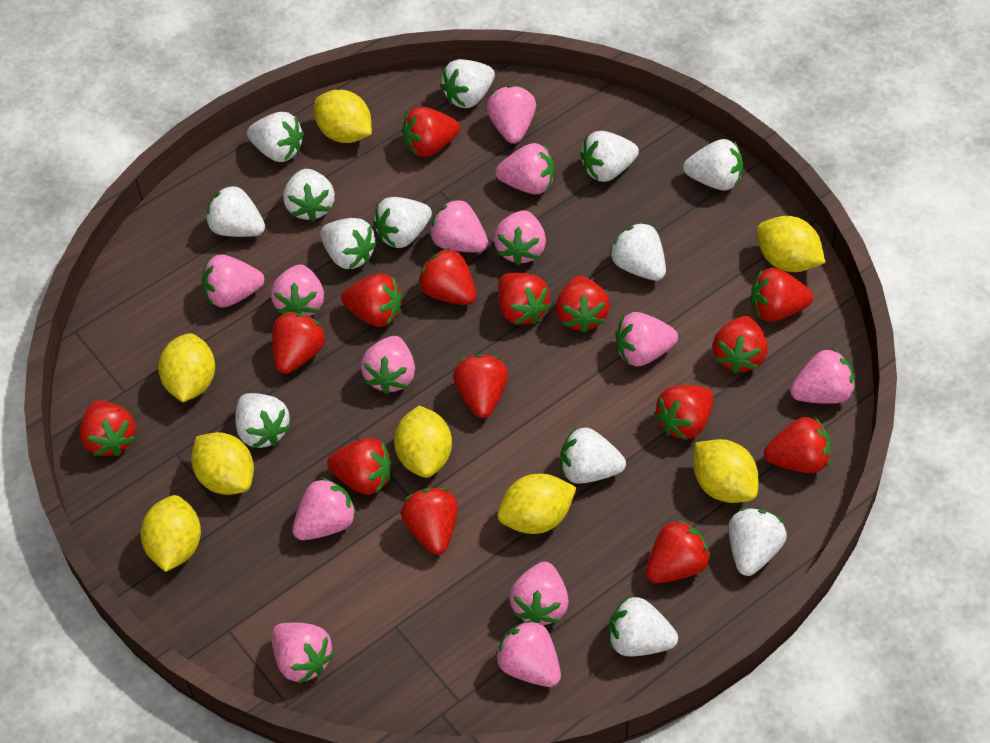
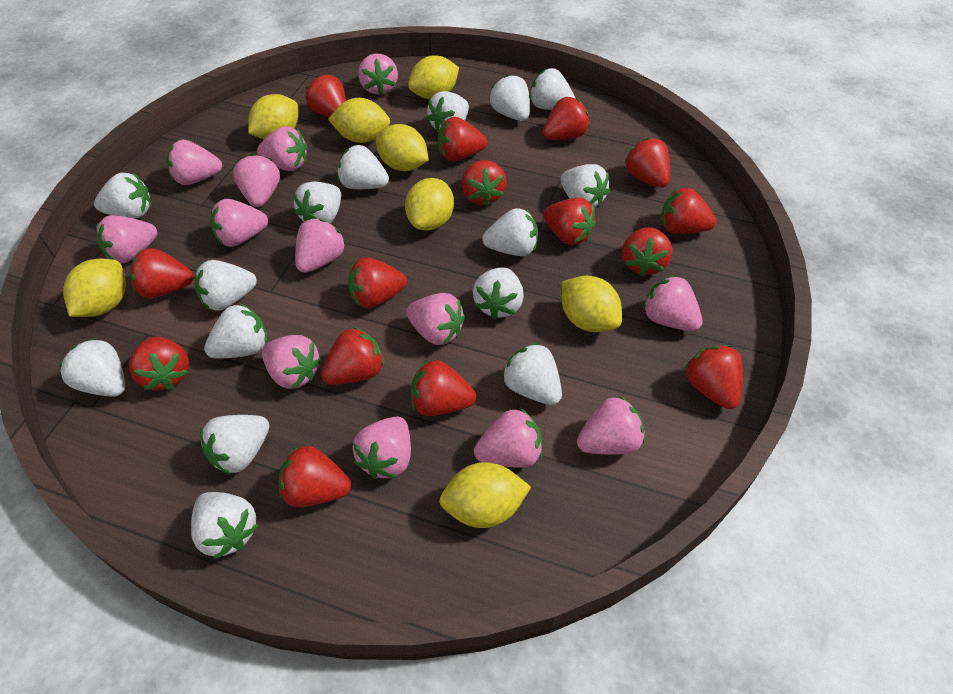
white strawberry: [206,185,265,237] [235,393,291,448] [247,112,304,162] [283,169,335,222] [320,218,377,269] [373,197,432,248] [440,59,495,108] [560,428,626,484] [580,131,639,182] [609,596,678,657] [610,222,666,281] [683,139,743,191] [729,508,787,576] = 13 -> [58,338,126,397] [94,173,151,218] [191,492,259,559] [195,260,257,311] [200,415,269,475] [204,303,267,359] [293,182,341,223] [337,145,389,189] [427,91,469,133] [473,267,524,319] [482,208,538,256] [489,75,530,121] [502,343,562,405] [529,68,575,110] [561,164,610,208] = 15

